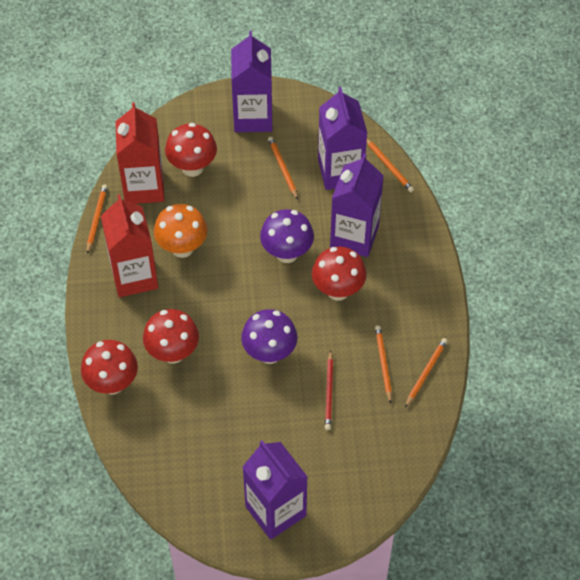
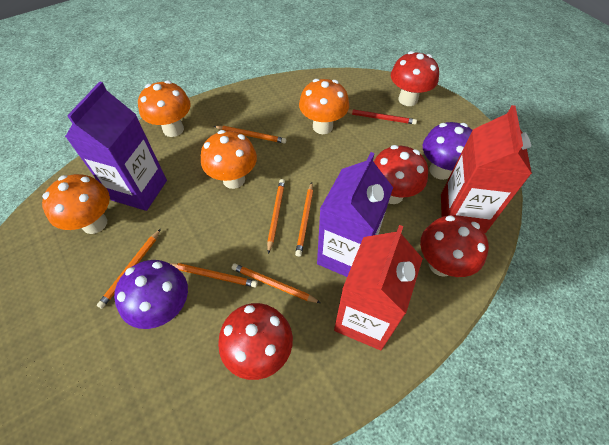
orange mushroom: [154,204,208,258] = 1 -> [42,174,110,234] [138,80,191,137] [201,130,257,189] [299,79,349,134] = 4
orange pencil: [87,184,108,254] [268,137,298,200] [367,139,414,192] [375,325,392,404] [405,338,448,408] = 5 -> [97,229,161,309] [169,263,258,287] [214,126,286,144] [232,263,321,303] [267,179,285,254] [295,182,313,257] = 6
purple carton: [231,31,272,132] [243,440,308,540] [318,87,367,190] [330,153,384,257] = 4 -> [65,81,167,211] [317,152,393,277] = 2

